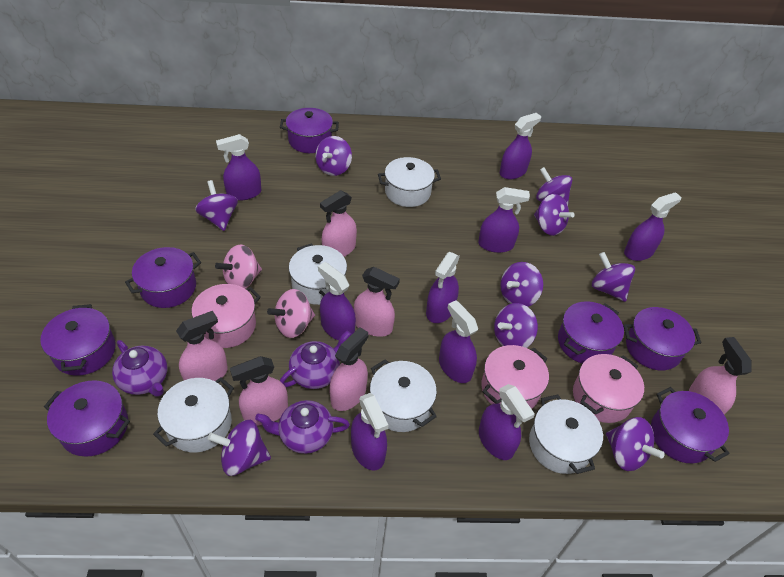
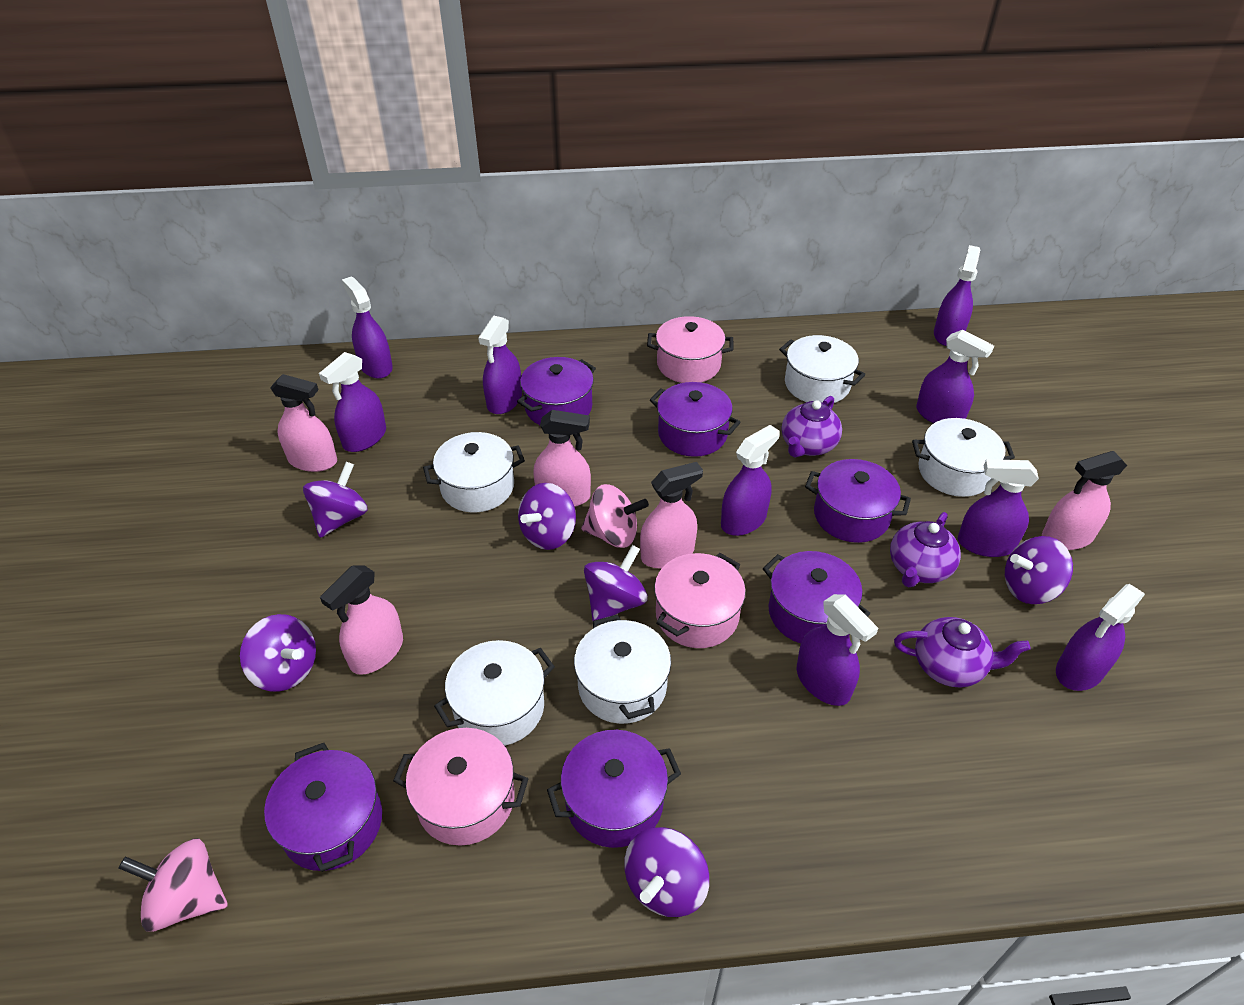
pink spray bottle: [176,311,228,381] [230,356,288,425] [320,190,357,257] [329,327,368,411] [354,267,400,337] [689,337,752,415] = 6 -> [270,374,337,472] [320,565,403,675] [533,410,591,507] [640,462,703,568] [1042,451,1127,550] = 5
purple pot: [40,304,116,376] [44,380,130,457] [125,247,201,308] [280,108,339,153] [558,301,624,364] [623,307,701,371] [651,387,730,463] = 7 -> [264,743,382,872] [517,357,596,425] [547,730,681,848] [650,382,740,457] [763,551,870,644] [805,459,911,543] = 6
purple spinning top: [195,180,238,231] [208,419,271,476] [315,136,352,176] [494,303,538,348] [500,262,543,307] [534,194,575,236] [536,167,572,205] [592,252,635,302] [606,417,665,471] = 9 -> [240,614,316,692] [303,462,368,538] [518,483,576,550] [584,545,648,621] [624,827,709,917] [1005,536,1073,604] = 6

